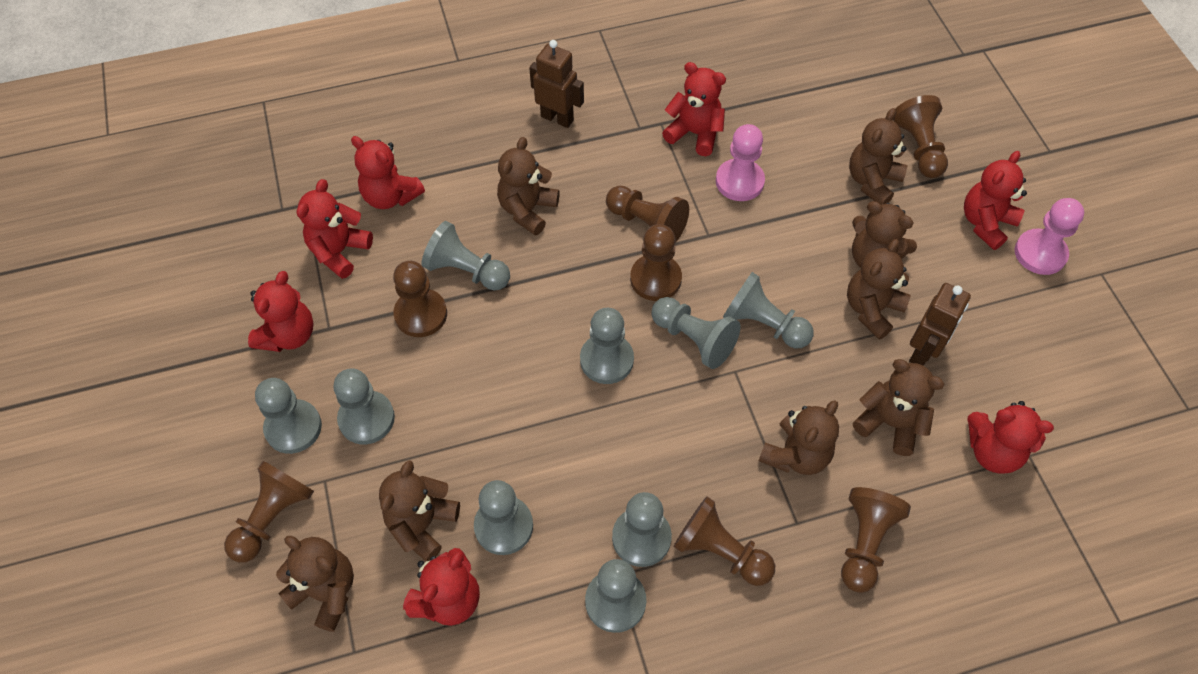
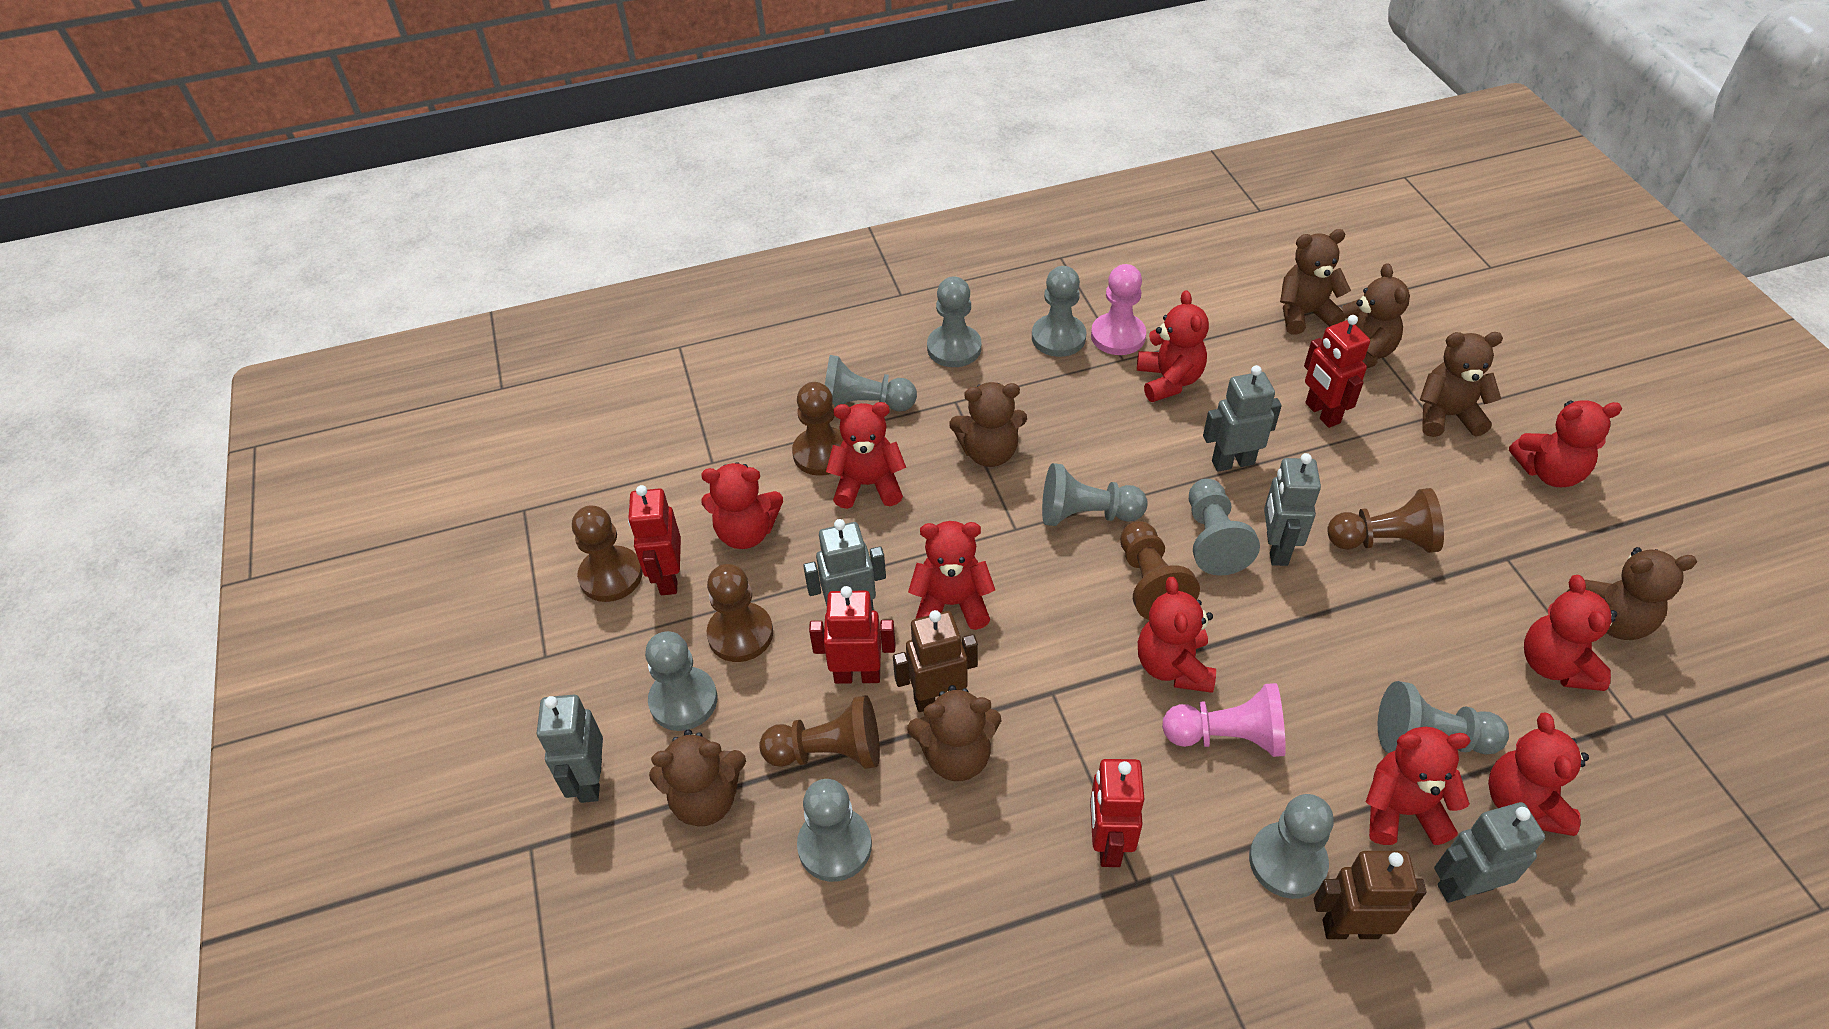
brown pawn: [224,461,314,563] [393,261,447,337] [606,186,689,243] [630,224,682,301] [674,496,775,586] [841,487,911,593] [893,95,948,178] = 7 -> [572,505,642,602] [707,564,773,662] [759,695,880,769] [792,382,843,476] [1120,521,1200,620] [1327,488,1444,553] = 6
brown teddy bear: [276,536,354,632] [379,460,460,561] [497,137,560,235] [759,400,839,475] [847,239,911,340] [849,108,907,205] [852,201,917,268] [853,359,944,456] = 8 -> [649,729,746,826] [907,685,1001,781] [949,382,1027,467] [1280,229,1351,335] [1329,263,1410,368] [1420,332,1503,437] [1567,547,1697,640] = 7
grey robot: none = 0 -> [537,695,603,803] [803,519,886,610] [1203,365,1282,472] [1264,453,1321,566] [1434,802,1545,903] = 5
red robot: none = 0 -> [628,485,681,595] [809,586,895,684] [1090,759,1144,867] [1304,315,1370,428] = 4
red teddy bear: [248,271,314,352] [297,179,373,279] [351,136,425,209] [403,548,480,626] [662,62,726,156] [964,151,1027,250] [967,401,1054,474] = 7 -> [701,462,783,549] [826,402,906,509] [908,521,995,630] [1137,290,1209,402] [1138,577,1216,693] [1366,727,1471,845] [1488,713,1589,836] [1509,400,1622,487] [1524,575,1617,691] = 9

